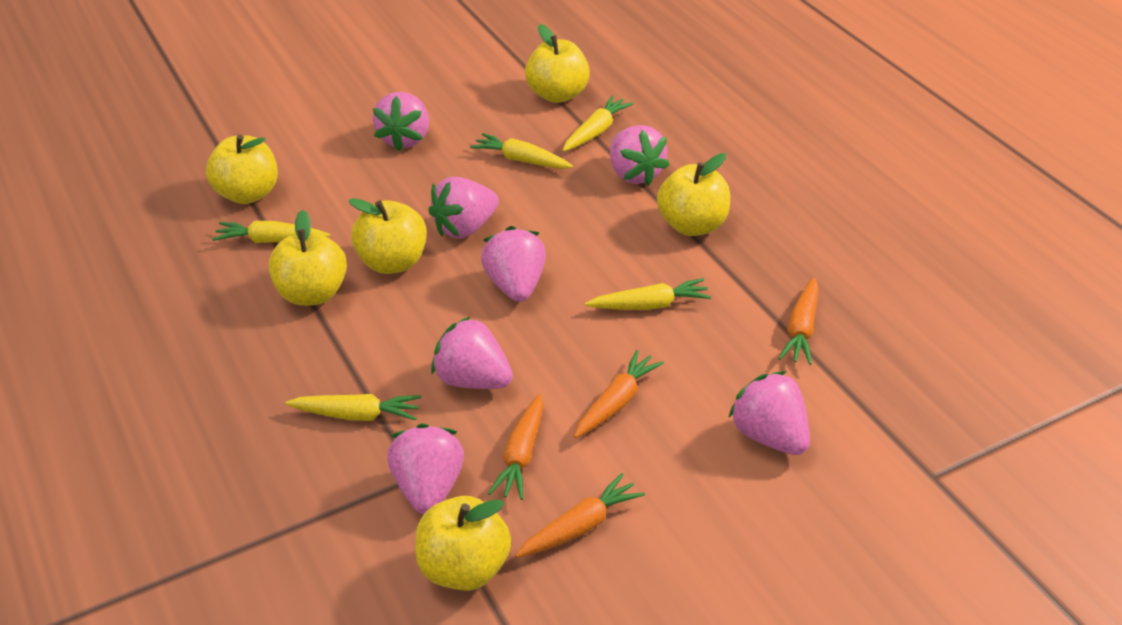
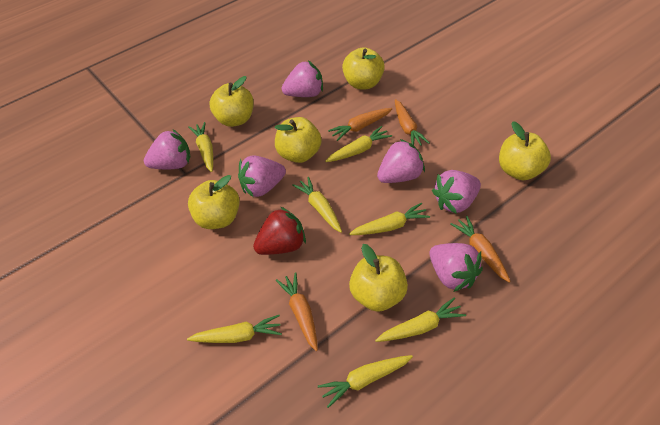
pink strawberry: [373,92,429,151] [387,423,464,514] [428,177,499,238] [431,316,513,389] [481,226,546,302] [610,125,670,186] [728,371,810,455] = 7 -> [144,129,190,169] [238,155,286,197] [282,61,323,97] [377,139,425,183] [430,243,483,292] [432,170,481,214] = 6
red strawberry: none = 0 -> [253,207,306,255] = 1
yellow carrot: [212,221,330,243] [285,394,421,421] [470,133,573,169] [563,96,634,151] [585,278,711,310] = 5 -> [187,315,282,343] [188,122,213,172] [292,177,342,233] [318,355,413,408] [325,126,392,162] [349,203,430,235] [375,297,466,342] = 7

